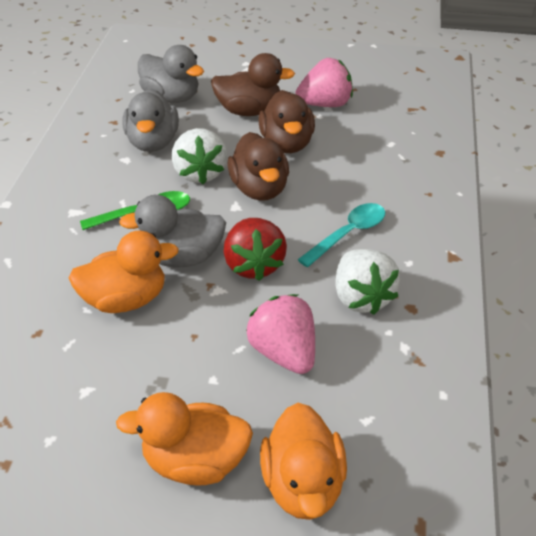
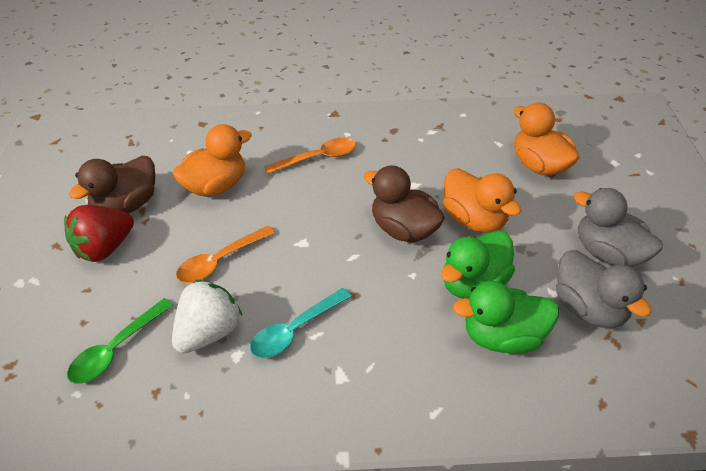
brown duck: [211,53,295,116] [227,132,289,201] [259,90,315,153] = 3 -> [69,156,155,214] [363,165,445,242] = 2
green duck: none = 0 -> [441,230,515,299] [453,281,559,354] = 2
grey duck: [119,195,226,267] [123,89,179,152] [138,45,204,103] = 3 -> [556,250,652,328] [574,188,663,267] = 2
orange spoon: none = 0 -> [176,226,275,283] [264,138,356,174] = 2
pink strawberry: [246,294,315,374] [295,58,353,107] = 2 -> none = 0
white strawberry: [172,128,227,184] [335,249,400,315] = 2 -> [172,280,242,354] = 1

